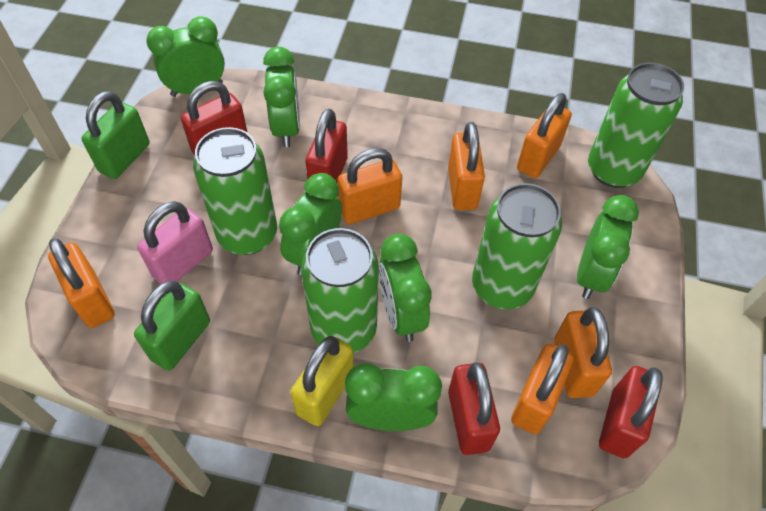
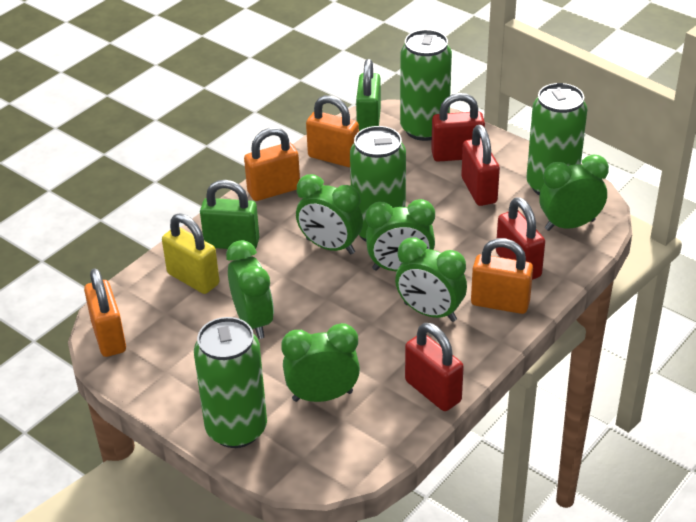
orange padlock: [48,238,115,328] [337,148,402,224] [448,122,485,210] [511,344,574,434] [517,93,572,178] [554,307,612,398] = 6 -> [84,268,126,357] [244,127,300,201] [306,95,359,167] [471,238,533,314] = 4
pink padlock: [137,201,213,284] = 1 -> none = 0

